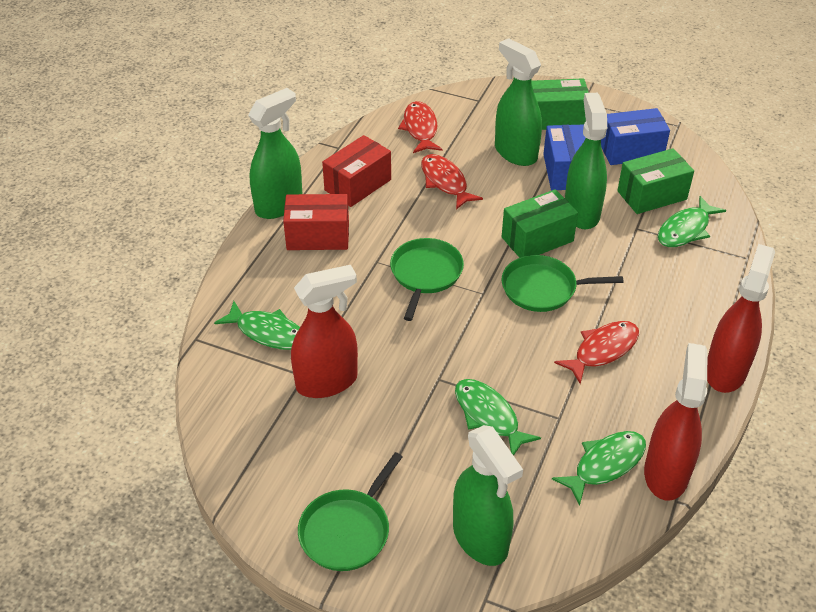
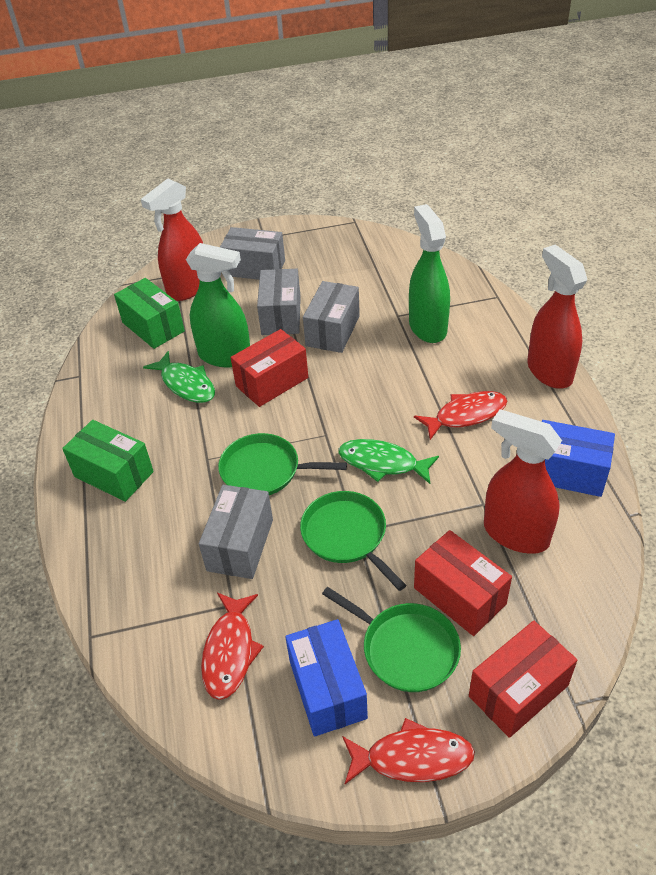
green box: [502,189,578,258] [531,78,589,130] [617,148,694,214] = 3 -> [62,420,154,502] [114,278,185,349] = 2
green fish: [214,301,300,350] [455,379,541,456] [552,431,646,506] [658,196,726,247] = 4 -> [143,351,215,403] [338,439,439,484] = 2
green spray bottle: [248,88,302,219] [453,425,523,566] [495,38,542,166] [565,93,607,229] = 4 -> [186,243,250,367] [409,204,450,343] = 2
grey box: none = 0 -> [199,485,273,579] [220,227,285,280] [257,269,301,335] [303,281,360,353] = 4
red box: [283,194,349,250] [322,135,391,207] = 2 -> [231,329,308,407] [414,530,512,636] [469,621,577,738] = 3

